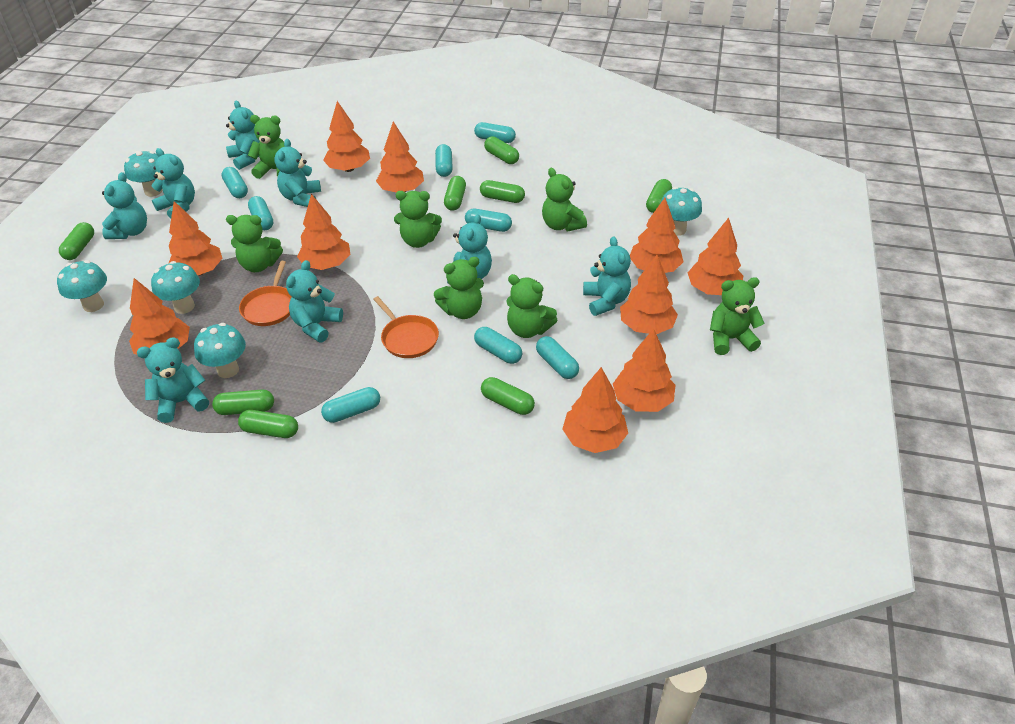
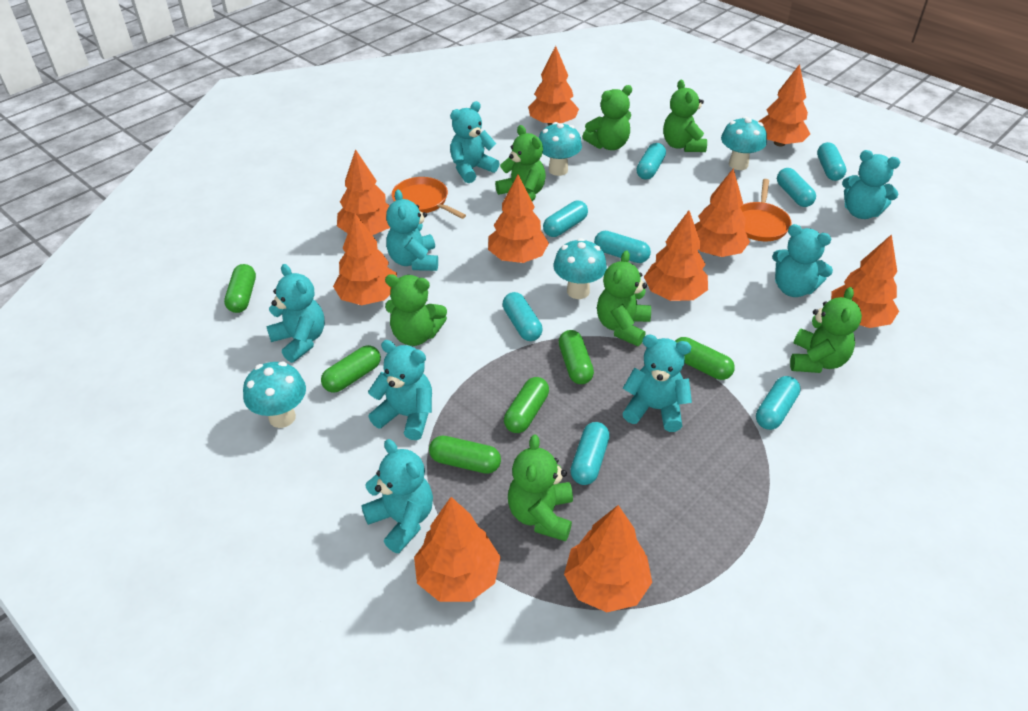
green capsule: [59,222,94,260] [212,390,274,415] [238,410,298,438] [444,176,466,211] [480,180,525,203] [481,377,535,415] [484,136,519,164] [646,179,672,213] = 8 -> [224,264,256,313] [321,345,381,393] [429,436,501,474] [504,377,549,433] [558,330,594,384] [675,337,735,380] = 6
turquoise mushroom: [57,260,107,312] [124,151,162,197] [151,261,200,314] [194,323,246,378] [661,187,702,236] = 5 -> [243,361,306,428] [539,122,582,176] [553,238,607,299] [721,117,767,170] = 4

